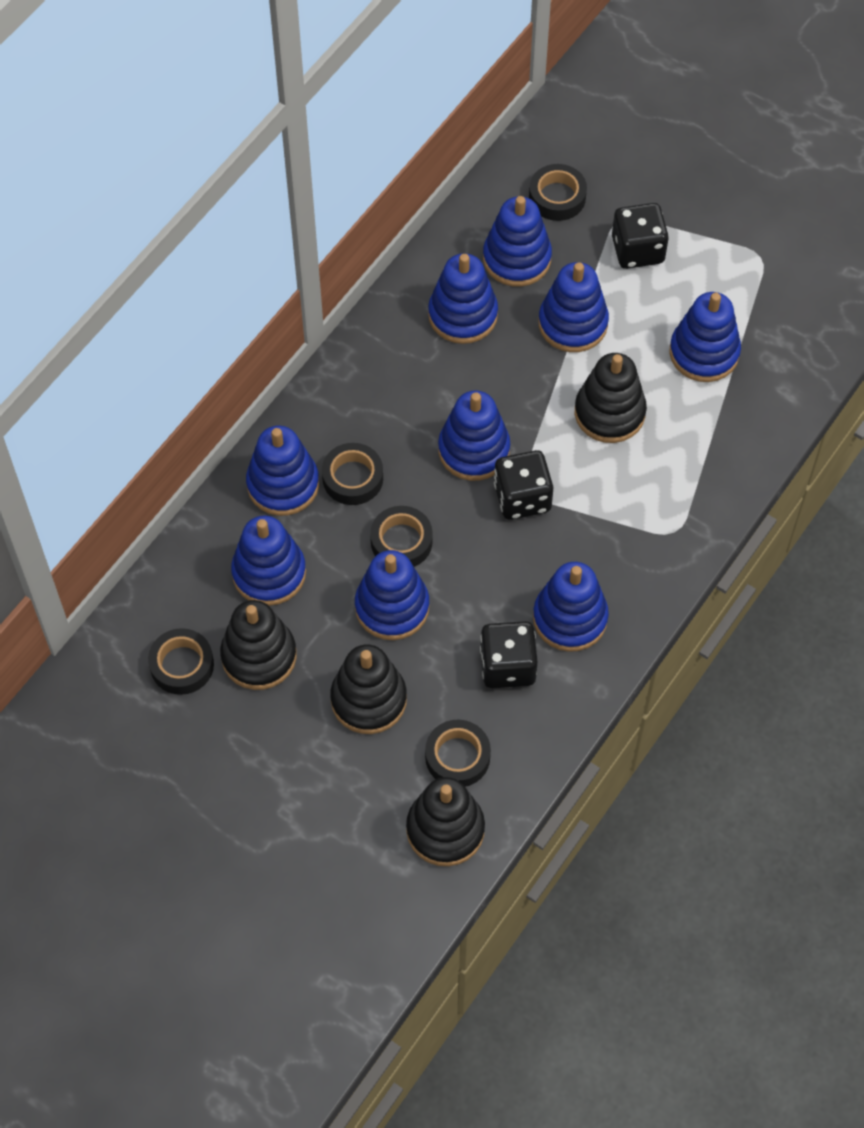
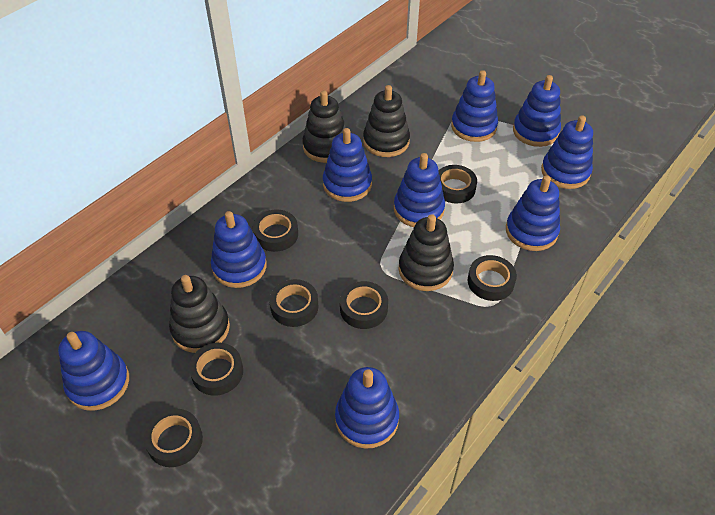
black dice: [480,621,538,688] [494,450,553,520] [612,203,669,269] = 3 -> none = 0
black tape: [148,628,214,695] [322,443,383,505] [370,506,433,567] [425,720,491,787] [529,164,587,221] = 5 -> [143,409,203,467] [189,343,243,396] [253,210,298,252] [269,279,318,327] [340,281,388,329] [438,165,477,203] [468,255,517,301] = 7

